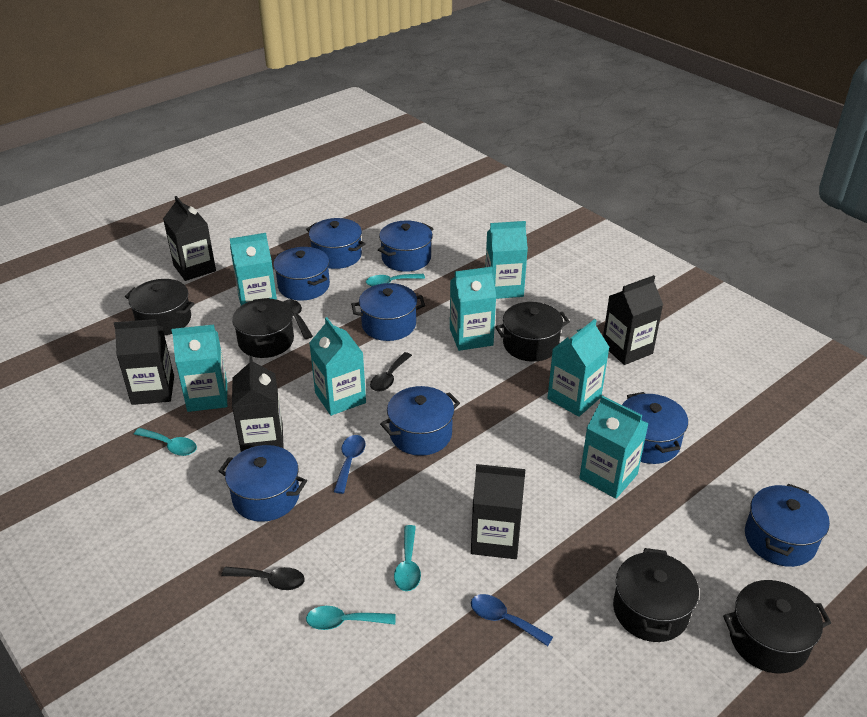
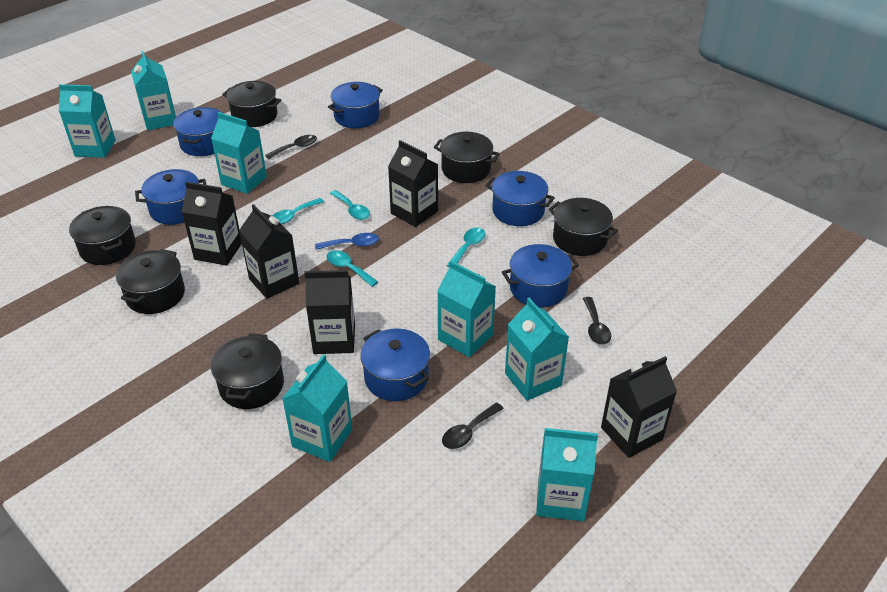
black pot: [125,279,195,336] [232,298,294,358] [495,302,570,362] [613,548,699,642] [723,580,831,674] = 5 -> [69,206,136,265] [116,249,185,314] [211,333,284,409] [222,81,281,127] [434,132,500,183] [549,198,618,256] = 6
blue pot: [219,445,307,522] [273,247,330,301] [306,218,366,269] [351,283,425,341] [378,220,434,272] [380,386,460,456] [622,392,688,464] [745,484,830,567] = 8 -> [135,169,206,225] [173,107,222,156] [328,82,383,128] [360,329,430,401] [485,171,555,226] [502,244,579,308] = 6
blue spoon: [334,435,366,494] [471,594,553,646] = 2 -> [315,233,379,250] = 1

